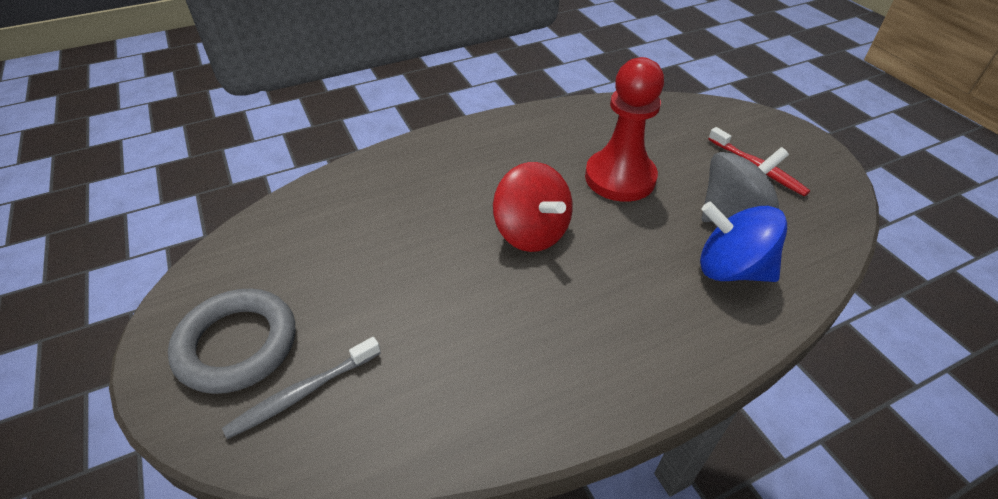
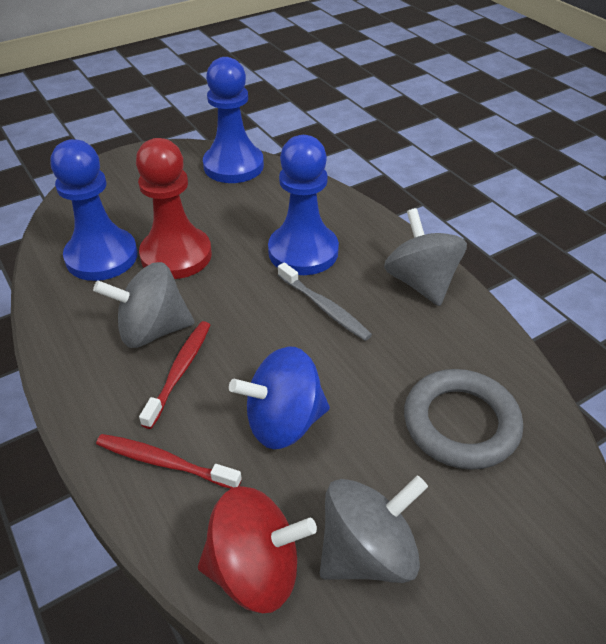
blue pawn: none = 0 -> [51,139,138,281] [203,57,264,183] [268,135,339,275] = 3
grey spinning top: [702,147,789,222] = 1 -> [93,262,194,348] [320,475,428,583] [384,208,467,306] = 3
red toothbrush: [708,127,810,196] = 1 -> [96,434,242,489] [139,321,210,429] = 2

